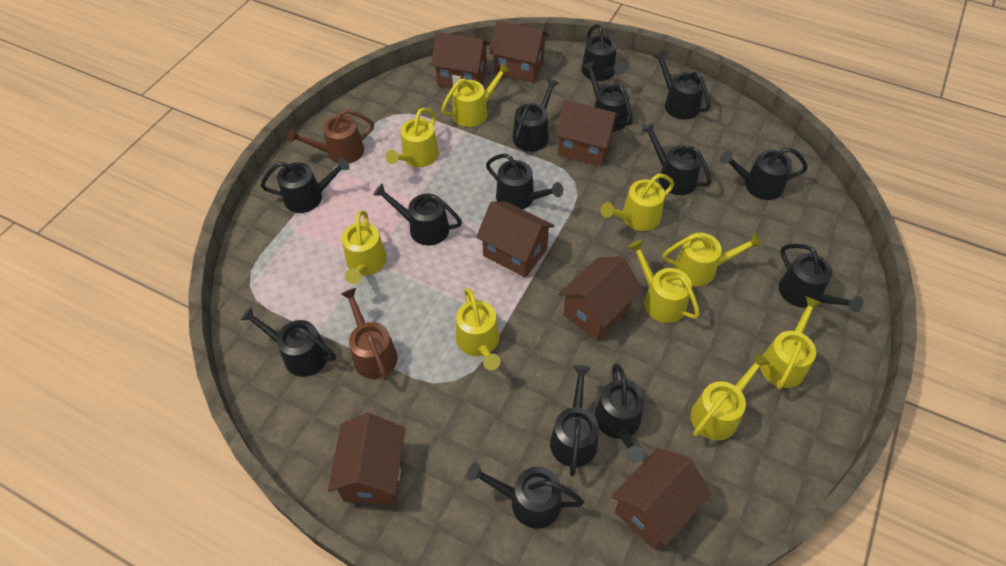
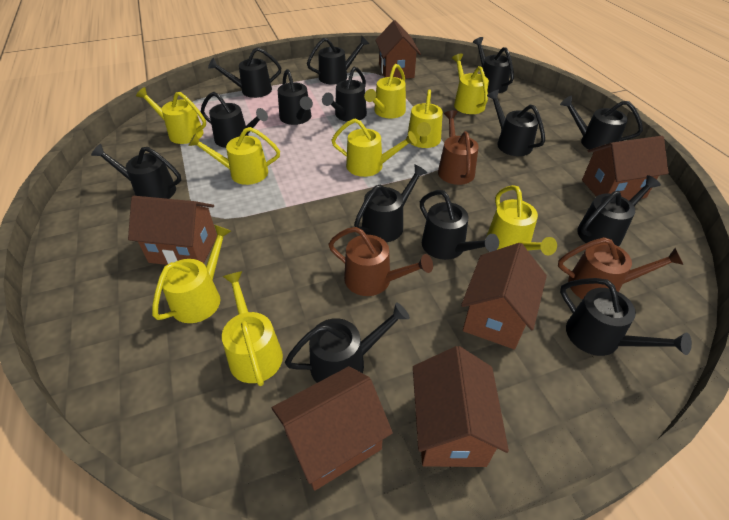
brown house: [328,413,405,505] [431,32,490,88] [476,201,554,278] [490,20,549,83] [555,100,619,166] [559,256,643,341] [612,448,711,550] = 7 -> [128,196,217,265] [272,366,393,491] [375,20,421,79] [413,346,509,467] [461,243,547,349] [582,136,669,201] = 6
brown watering can: [288,109,374,164] [341,288,398,380] = 2 -> [329,227,433,296] [438,110,479,185] [558,237,683,299] = 3

